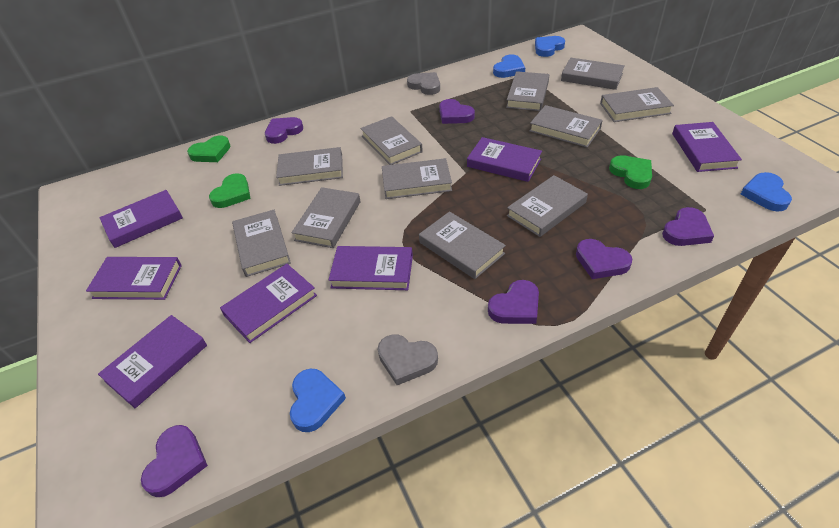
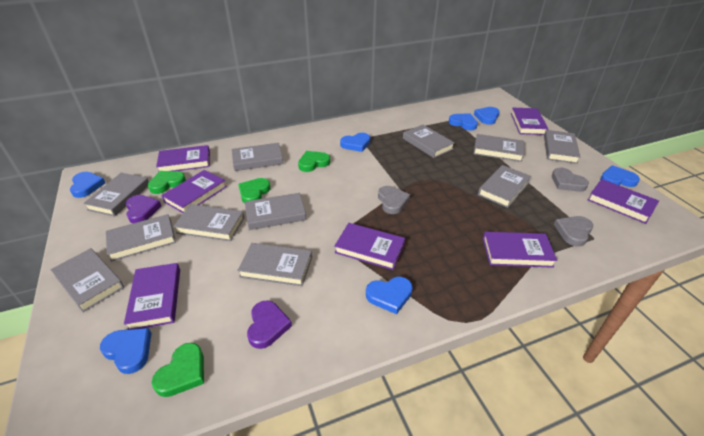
blue heart: [290,369,346,432] [493,54,525,78] [535,36,565,57] [740,172,792,211] = 4 -> [70,172,105,198] [100,328,151,374] [340,133,370,152] [366,277,413,314] [449,113,478,130] [474,107,500,125] [600,165,640,187] = 7
green heart: [187,135,231,162] [209,173,251,208] [609,155,652,189] = 3 -> [148,171,186,194] [152,343,204,397] [238,178,271,203] [298,151,330,172] = 4
grey heart: [378,334,438,385] [407,72,440,95] = 2 -> [378,186,410,214] [552,168,589,192] [554,216,593,247] = 3
purple heart: [141,425,208,497] [265,117,303,144] [439,99,475,124] [488,280,539,324] [576,239,632,279] [662,207,714,246] = 6 -> [126,195,161,223] [247,300,292,349] = 2

